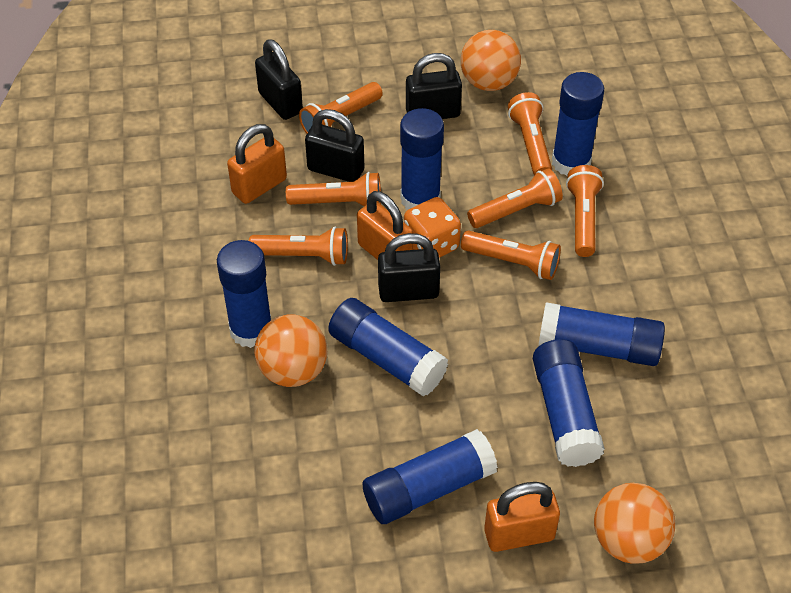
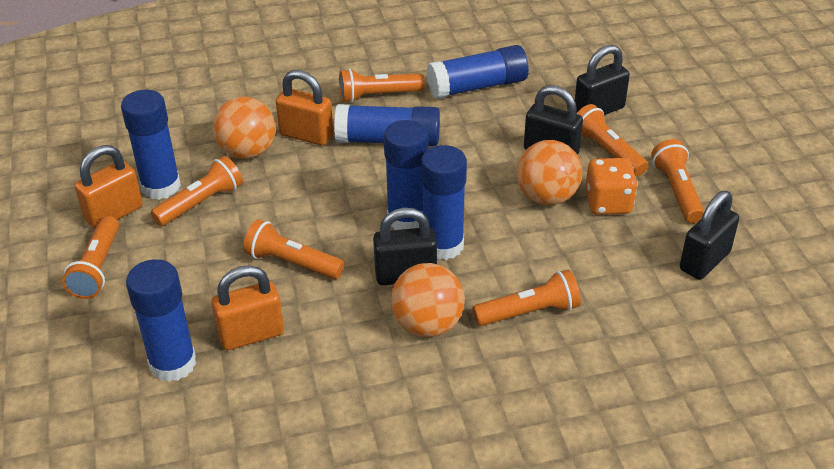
blue glue stick: [217,240,271,348] [328,298,448,397] [363,429,498,524] [400,108,444,210] [533,339,605,467] [538,302,665,366] [552,72,604,177] = 7 -> [121,90,181,200] [126,259,196,382] [334,104,440,146] [384,120,428,230] [421,145,467,260] [426,45,529,99] = 6

